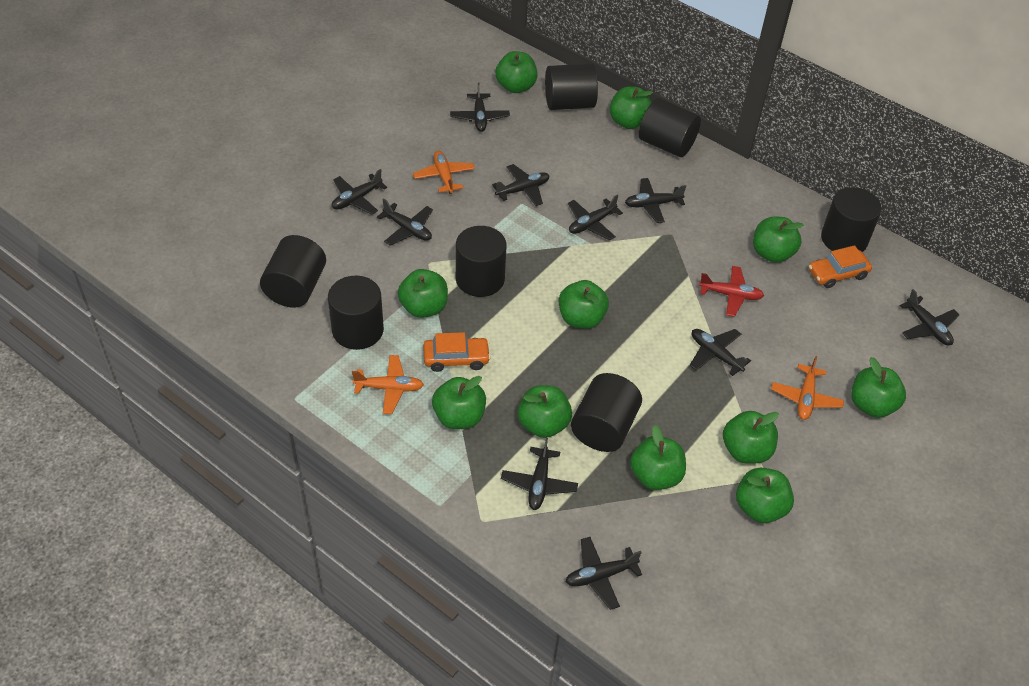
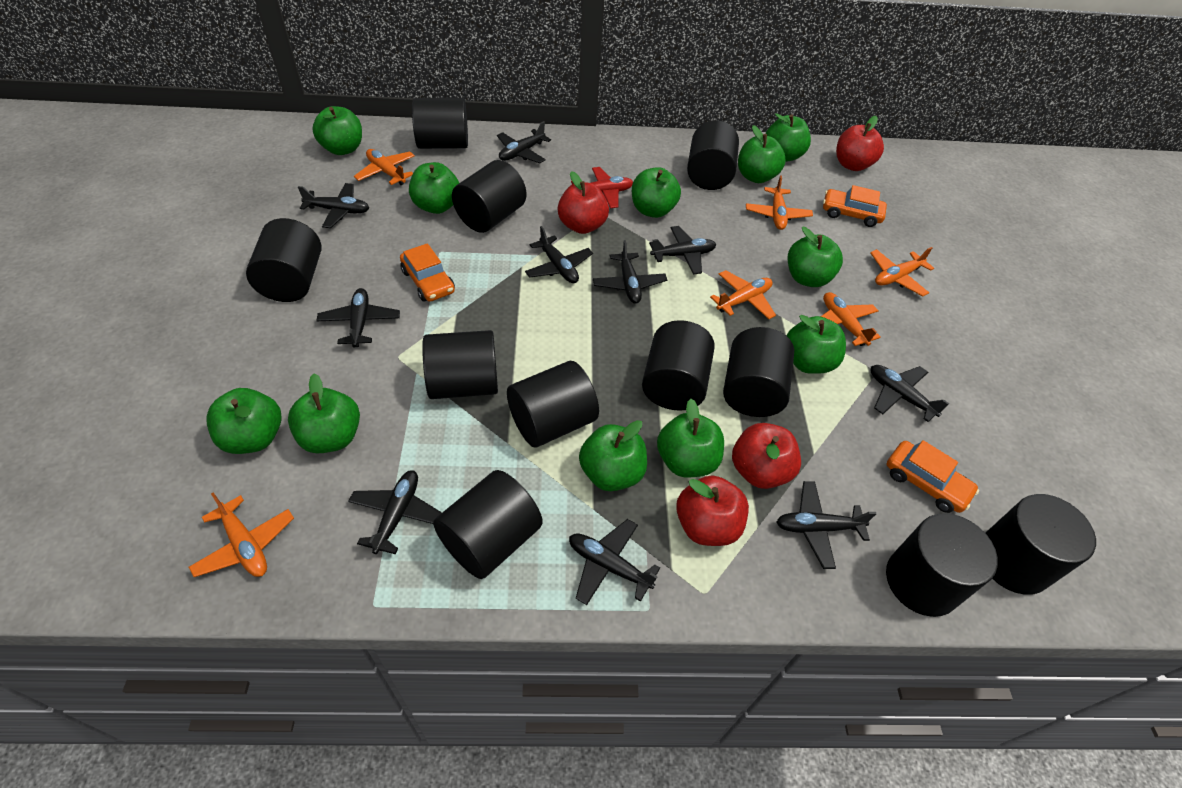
black cylinder: [260,235,326,308] [328,276,384,350] [456,226,506,297] [545,63,598,110] [571,373,642,452] [639,98,701,157] [821,187,882,252] = 7 -> [246,218,322,302] [412,98,468,149] [422,330,498,399] [433,470,543,579] [452,160,527,233] [507,361,599,447] [642,320,715,411] [687,121,739,190] [723,327,794,417] [886,513,998,617] [986,494,1096,594] = 11
orange car: [423,332,491,372] [809,245,872,288] = 2 -> [400,243,455,302] [823,185,887,227] [886,440,979,513] = 3
orange plane: [352,355,424,414] [413,151,475,194] [771,356,844,420] = 3 -> [189,492,294,577] [354,149,415,185] [710,270,776,319] [746,175,813,230] [820,292,881,346] [870,247,934,296] = 6
red apple: none = 0 -> [558,171,609,234] [676,476,749,546] [732,423,801,489] [836,116,884,171] = 4

